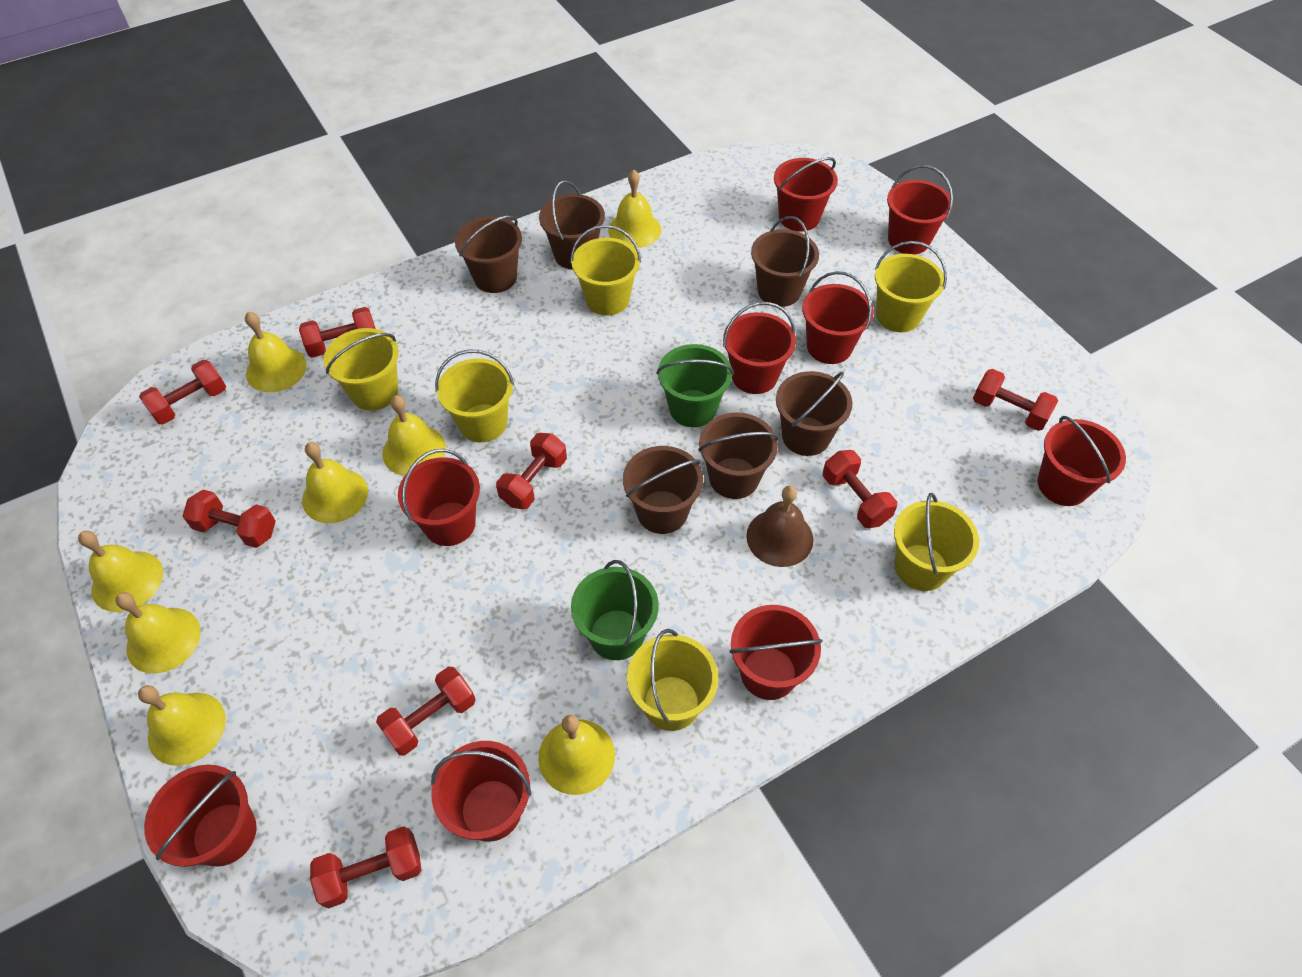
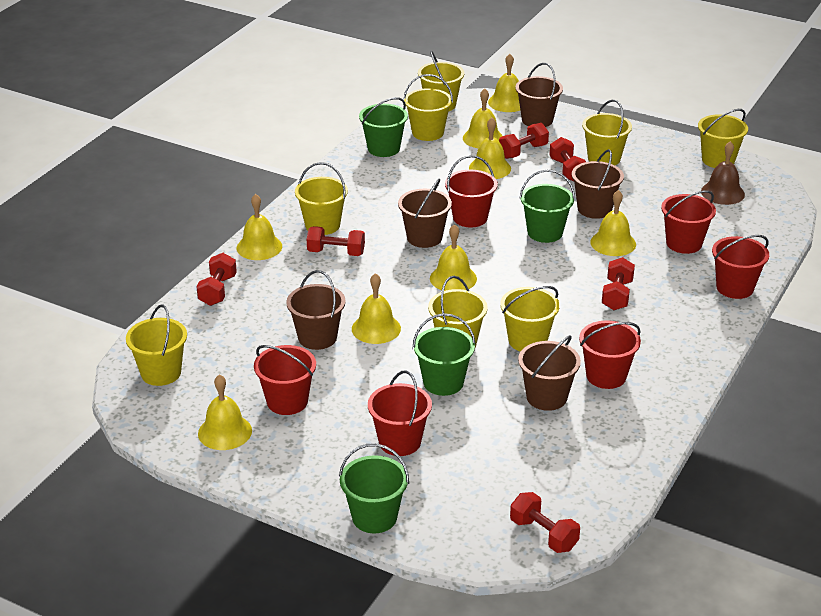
brown bucket: [455,216,522,293] [539,180,605,270] [623,446,703,534] [698,412,779,499] [751,216,819,307] [776,371,853,456] = 6 -> [286,270,346,350] [398,179,452,248] [516,63,563,127] [518,335,581,411] [572,149,624,219] = 5
green bucket: [571,560,659,660] [656,344,734,427] = 2 -> [339,443,409,533] [359,97,408,157] [413,313,476,396] [520,169,575,243] = 4
red bucket: [144,765,257,867] [398,449,480,546] [431,741,532,842] [723,302,796,394] [730,605,823,700] [774,157,838,231] [802,271,874,364] [887,165,953,255] [1038,416,1126,506] = 9 -> [254,345,316,415] [368,370,432,456] [445,155,498,228] [579,321,641,389] [661,190,716,254] [712,235,769,299] = 6
red dumbbell: [139,360,226,425] [183,489,276,548] [299,307,376,358] [310,826,421,909] [376,667,476,755] [496,433,567,509] [823,450,897,528] [973,369,1058,431] = 8 -> [196,253,237,306] [307,226,365,256] [499,123,549,159] [510,492,580,553] [549,137,586,181] [602,257,635,310] = 6
yellow bucket: [324,328,399,411] [435,350,514,442] [570,225,641,316] [627,629,718,731] [875,241,947,332] [894,493,979,591] = 6 -> [126,304,187,386] [295,162,348,235] [403,74,453,141] [418,50,464,112] [428,276,488,347] [500,286,560,352] [582,100,632,165] [698,109,748,168] = 8

